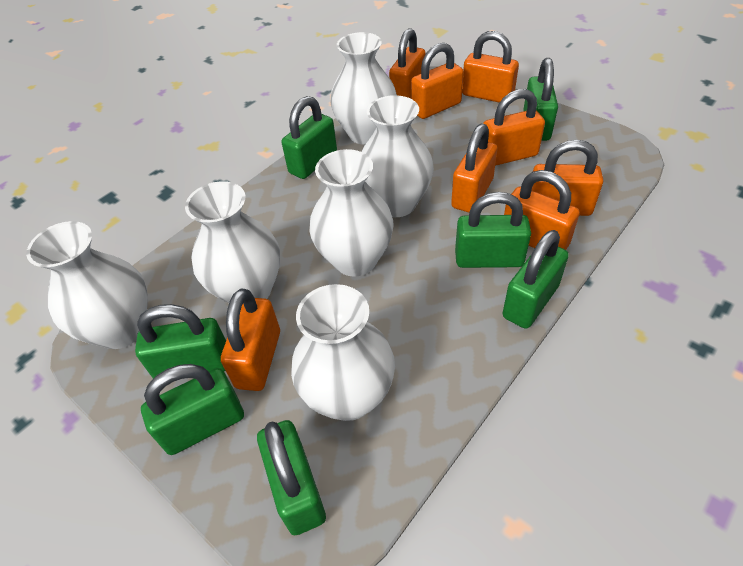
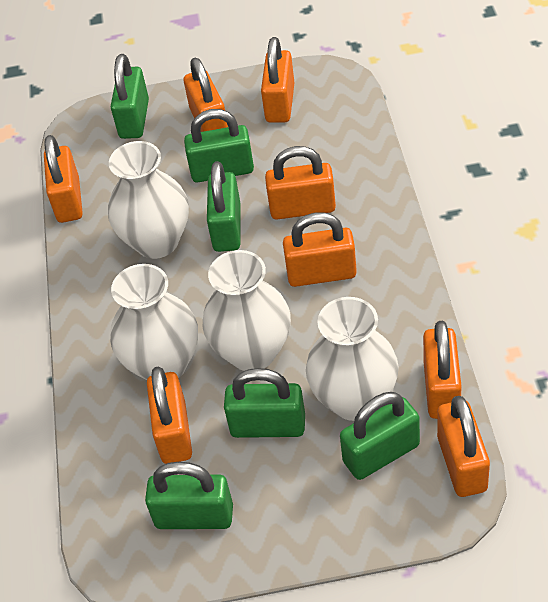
green padlock: [135,304,226,378] [141,364,244,455] [257,420,326,535] [282,96,337,179] [455,192,531,268] [503,230,569,329] [523,58,558,141] = 7 -> [111,54,149,139] [145,462,233,529] [184,109,254,182] [207,161,241,252] [224,368,305,438] [340,392,420,480] = 6
white vase: [26,221,148,349] [185,181,280,303] [291,284,395,421] [309,149,394,277] [330,32,397,145] [361,95,434,217] = 6 -> [108,141,189,259] [110,264,198,380] [203,250,291,371] [306,297,399,421] = 4

